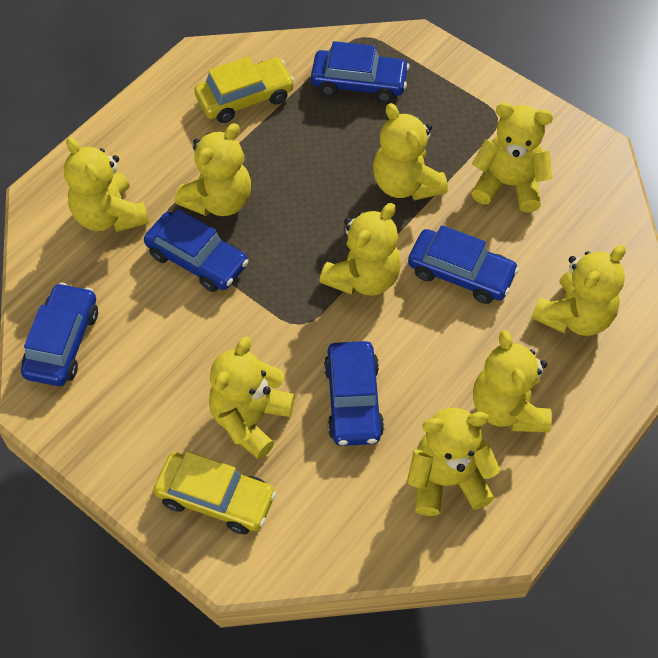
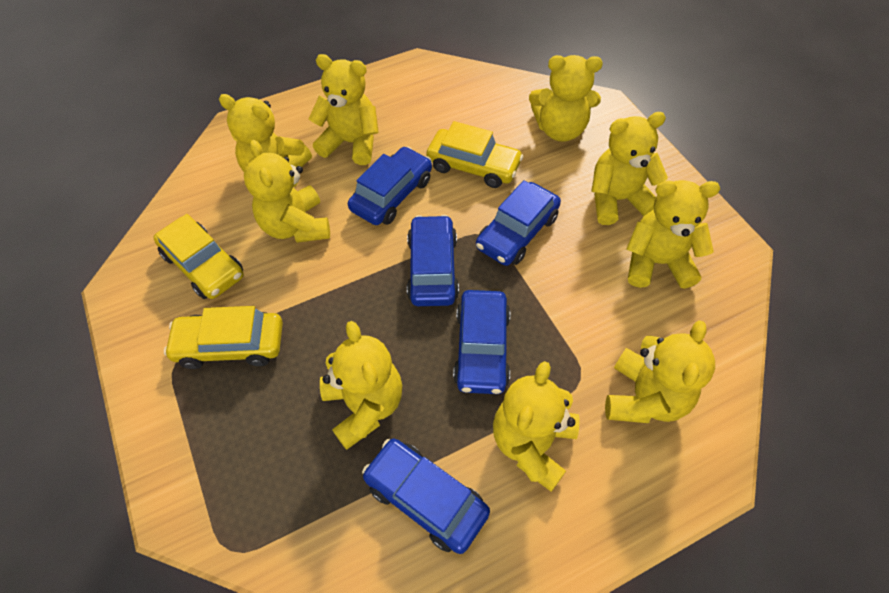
yellow car: [154,451,277,534] [194,56,295,123] = 2 -> [153,214,244,299] [164,306,283,369] [426,121,523,188] = 3

